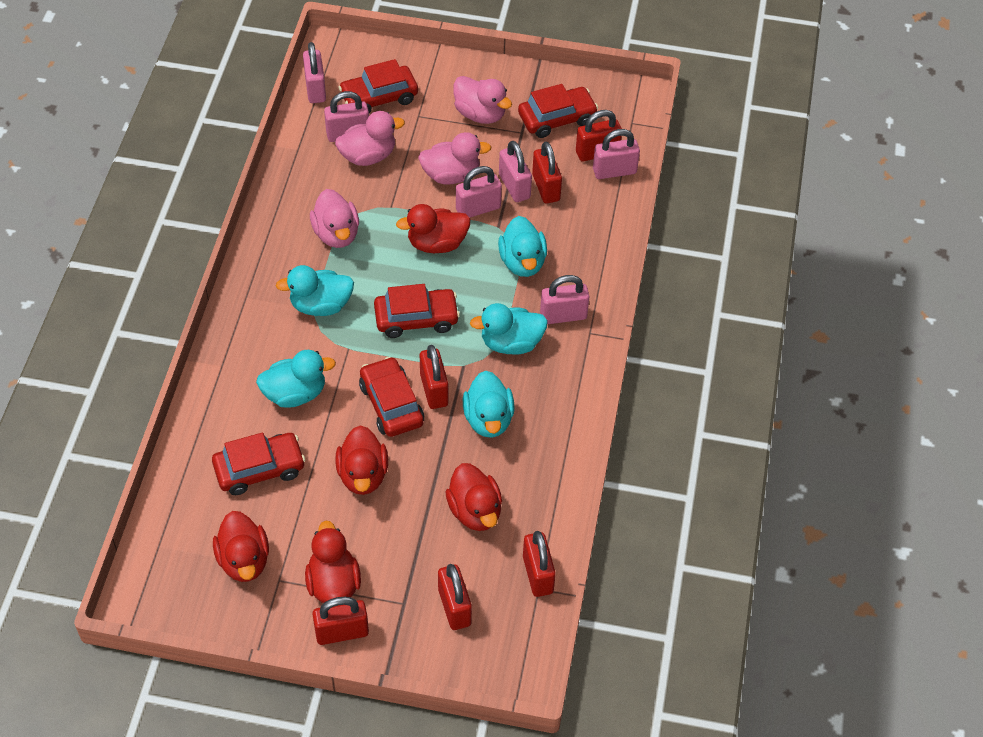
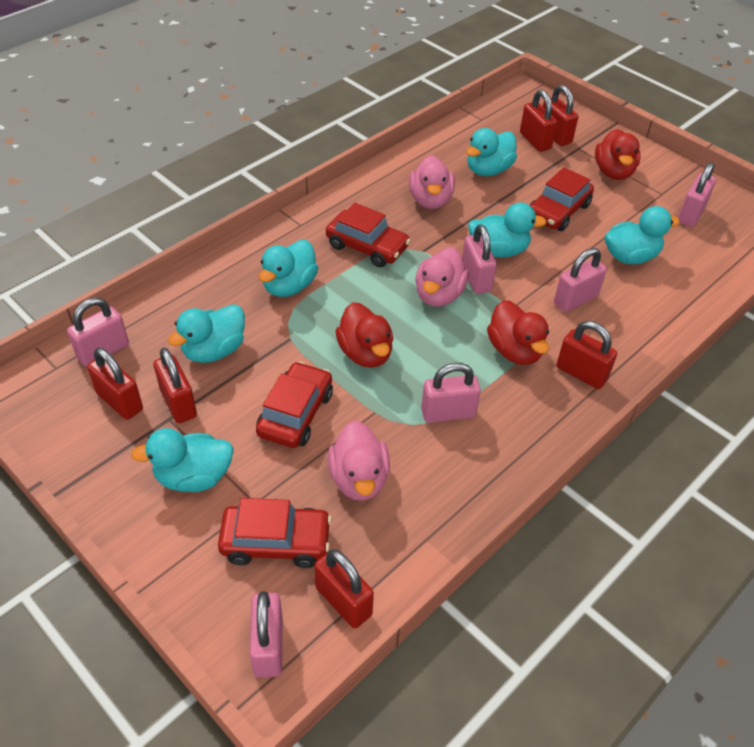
pink duck: [310,189,359,248] [335,111,405,166] [418,132,491,184] [453,76,512,124] = 4 -> [328,421,390,501] [409,155,455,209] [415,247,469,307] = 3
red car: [212,433,306,495] [338,59,418,113] [359,357,424,437] [374,284,460,338] [518,84,598,138] = 5 -> [218,498,332,568] [256,362,333,448] [326,203,411,267] [529,167,594,231] = 4
red duck: [213,511,269,582] [305,521,361,603] [335,426,388,495] [396,204,470,253] [446,463,502,531] = 5 -> [335,302,393,368] [487,300,549,365] [595,129,641,180] = 3
turquoise duck: [256,350,336,408] [276,265,354,316] [463,371,515,438] [470,303,548,355] [498,216,547,277] = 5 -> [131,428,234,492] [168,304,245,363] [259,240,318,297] [466,128,517,176] [468,203,547,258] [605,206,680,264] = 6

